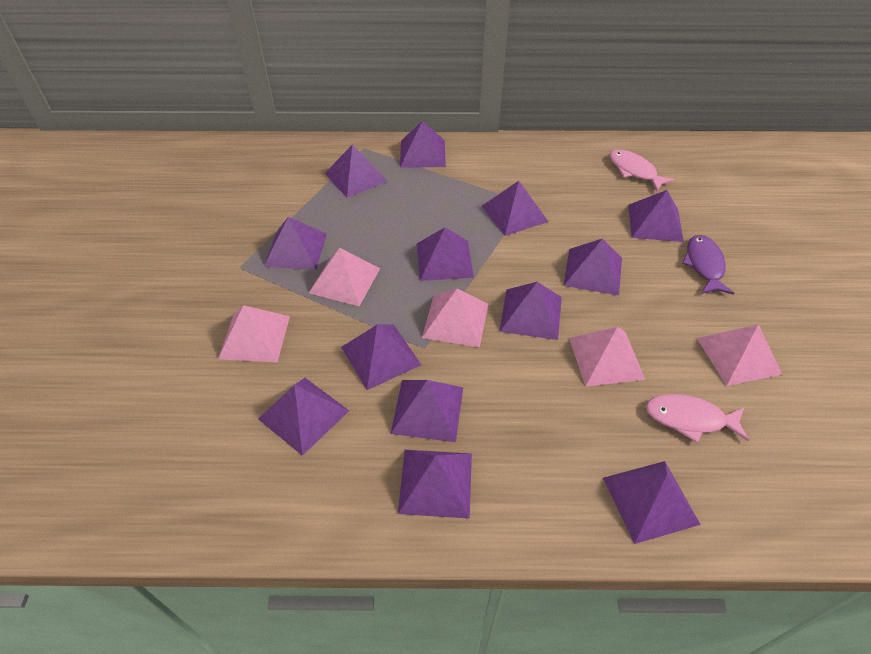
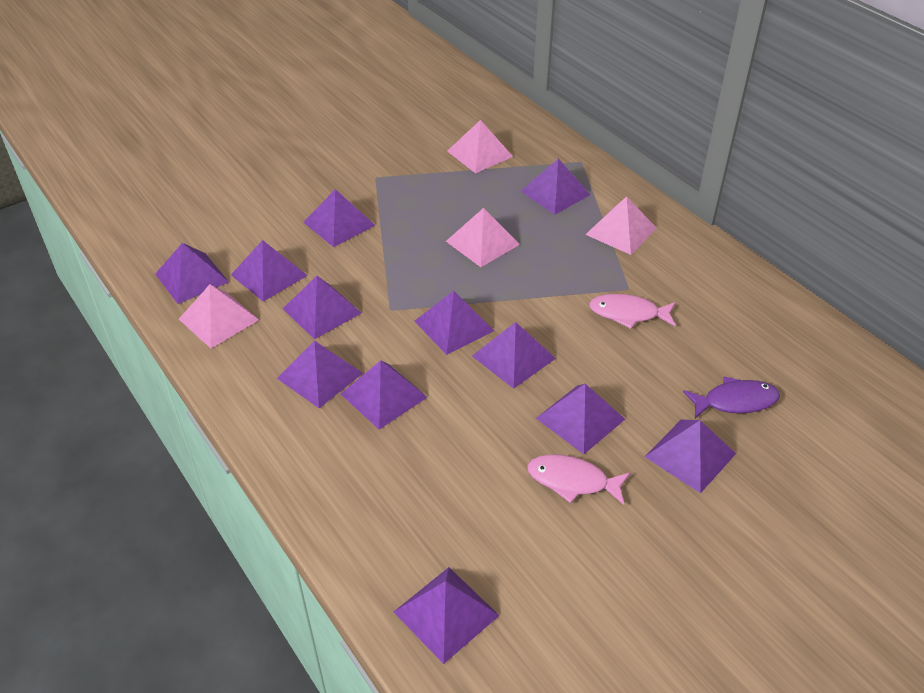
pink pyramid: [218,305,290,362] [309,248,380,306] [422,288,488,347] [569,327,645,387] [697,324,782,386] = 5 -> [179,284,259,348] [446,208,520,267] [447,120,513,173] [585,196,657,255] = 4
purple pyramid: [258,378,349,456] [264,217,327,270] [325,144,388,198] [341,324,421,390] [390,380,463,442] [398,450,472,519] [400,121,446,168] [417,227,474,281] [482,181,549,236] [500,282,562,340] [563,238,622,295] [603,461,701,544] [628,190,684,242] = 13 -> [155,243,229,304] [231,240,308,302] [277,340,363,408] [283,276,361,339] [303,189,375,247] [341,361,427,430] [394,567,500,664] [414,291,494,355] [472,322,556,389] [521,159,590,215] [536,384,625,454] [645,420,736,493] = 12

